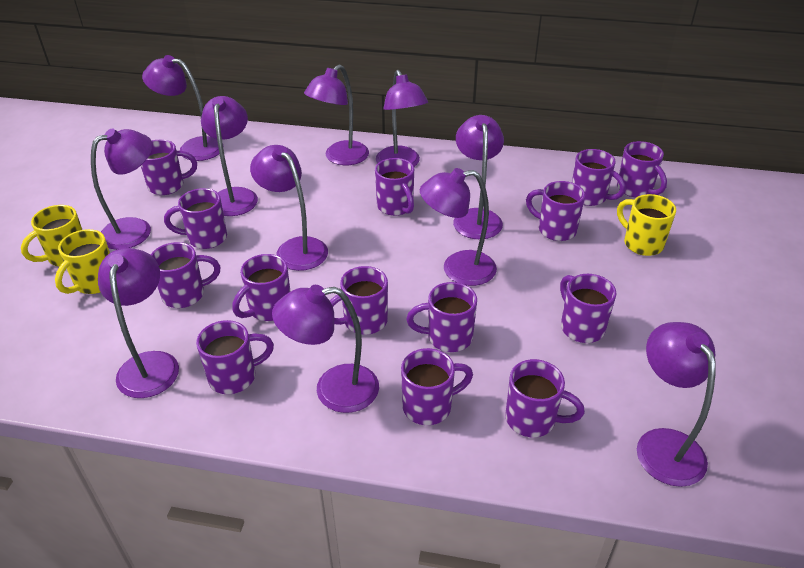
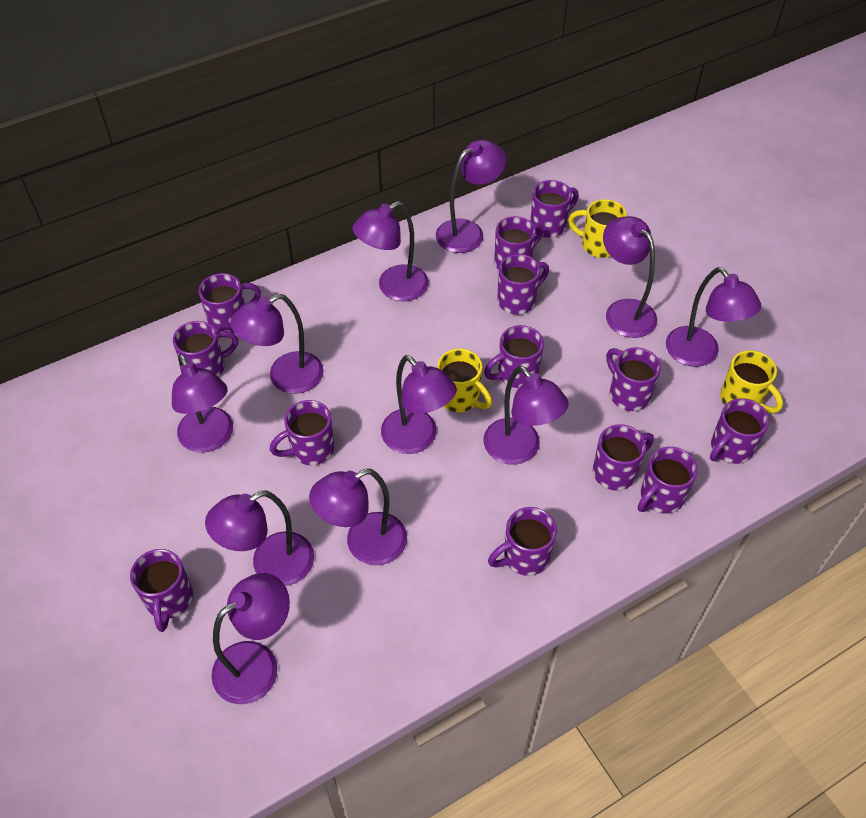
purple mug: [141,139,197,195] [151,242,220,308] [164,188,227,249] [196,320,274,394] [232,254,290,321] [330,266,388,335] [375,158,414,216] [401,348,473,425] [406,282,477,352] [505,359,585,437] [526,181,585,241] [560,274,617,343] [572,149,626,206] [617,141,667,198] = 14 -> [130,549,193,632] [173,321,238,377] [199,273,261,333] [270,400,334,465] [484,325,544,388] [488,507,557,576] [494,216,543,270] [497,254,549,315] [530,180,579,238] [593,424,654,491] [606,348,661,411] [638,447,698,514] [710,398,769,464] = 13

